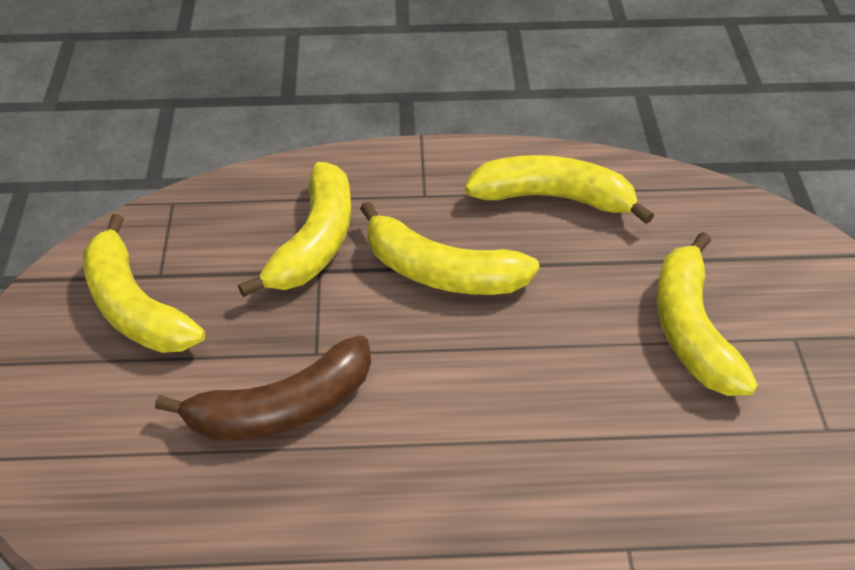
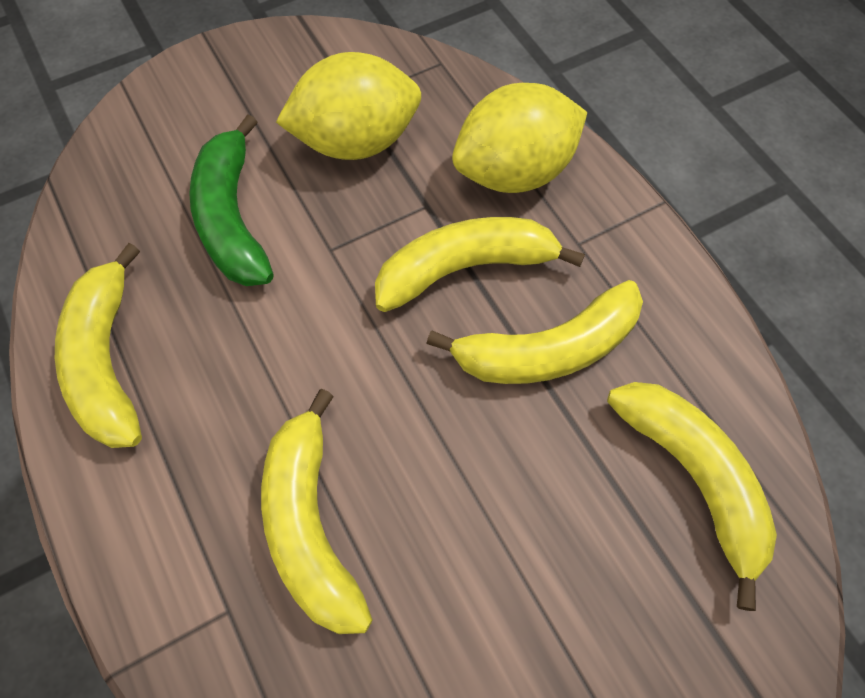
brown banana: [155,335,371,440] = 1 -> none = 0
green banana: none = 0 -> [189,114,274,286] = 1
yellow lemon: none = 0 -> [276,52,421,160] [452,83,587,193] = 2

